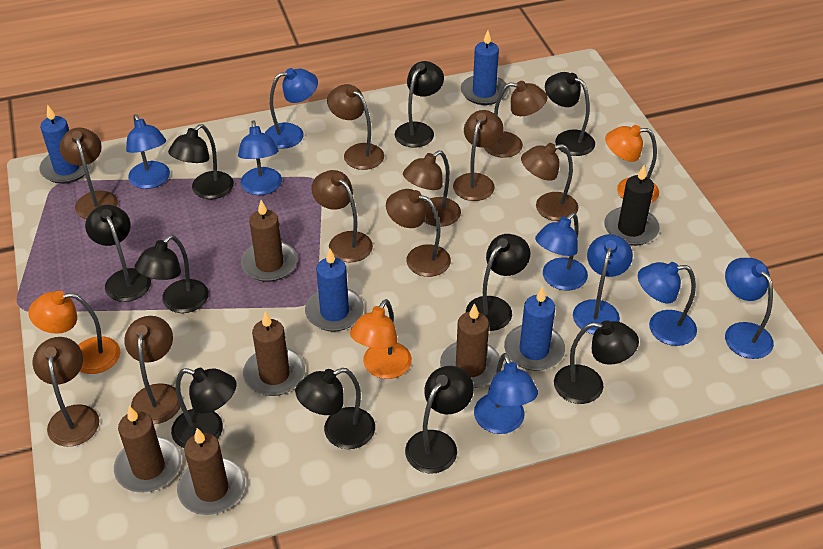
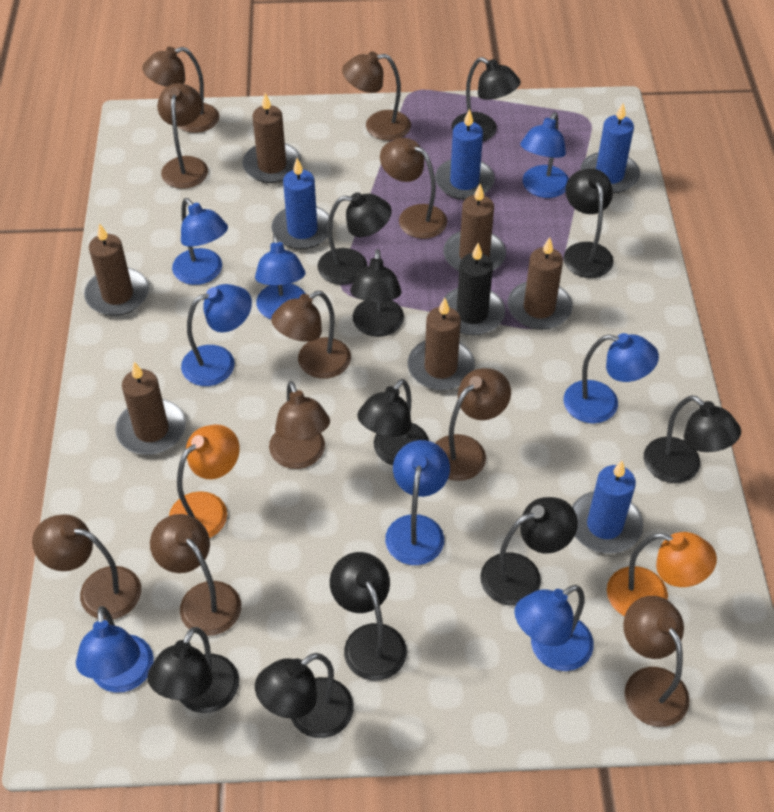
brown candle: [114,406,181,493] [177,428,245,515] [241,200,298,282] [243,311,305,396] [440,303,500,388] = 5 -> [84,223,149,316] [115,362,186,455] [242,93,301,183] [408,298,475,390] [443,184,506,271] [507,237,572,330] = 6
orange lamp: [28,291,120,374] [350,299,412,379] [605,125,659,204] = 3 -> [169,424,240,538] [607,532,717,616] = 2

